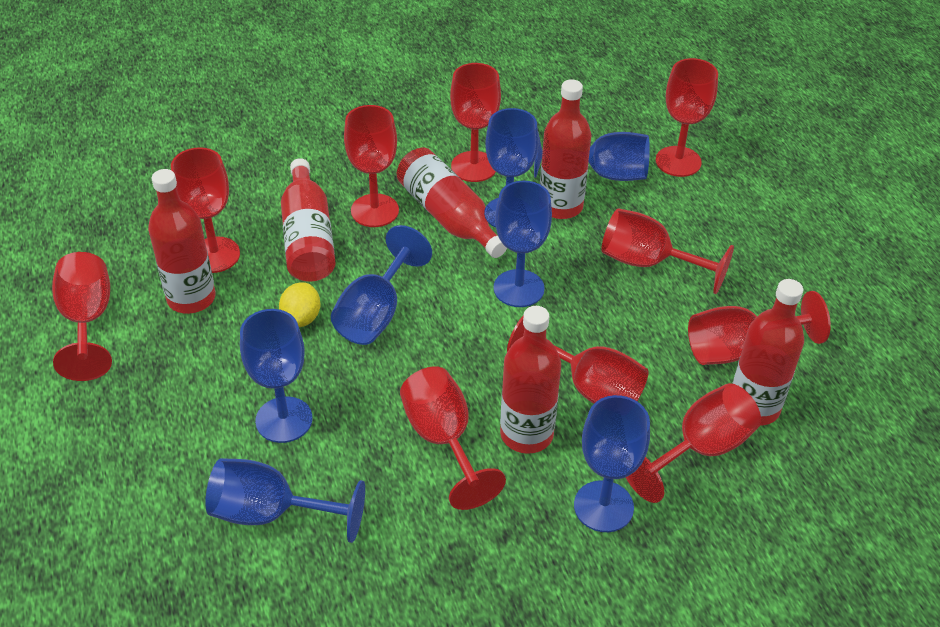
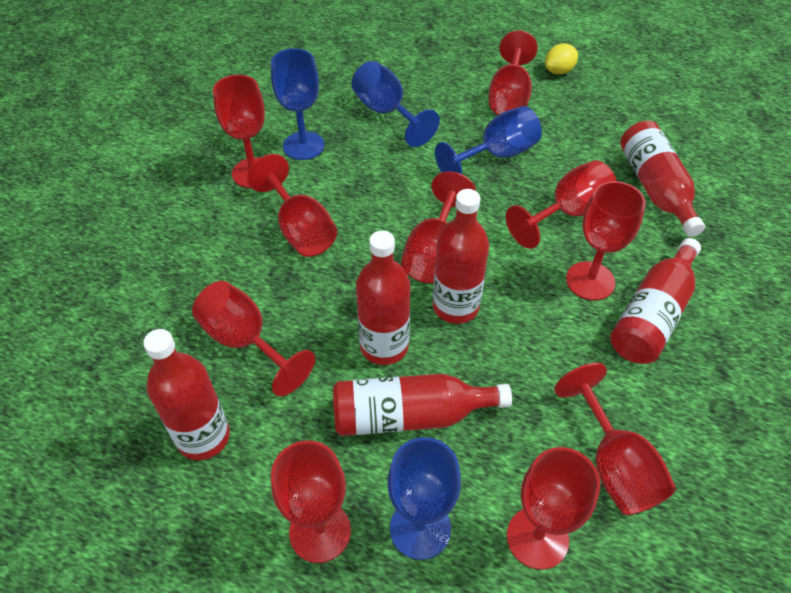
blue goblet: [205,458,365,543] [240,309,313,443] [331,225,432,345] [485,108,539,228] [493,181,552,307] [534,132,650,181] [574,395,650,532] = 7 -> [271,48,324,160] [351,61,440,147] [388,437,461,560] [435,106,542,174] = 4

